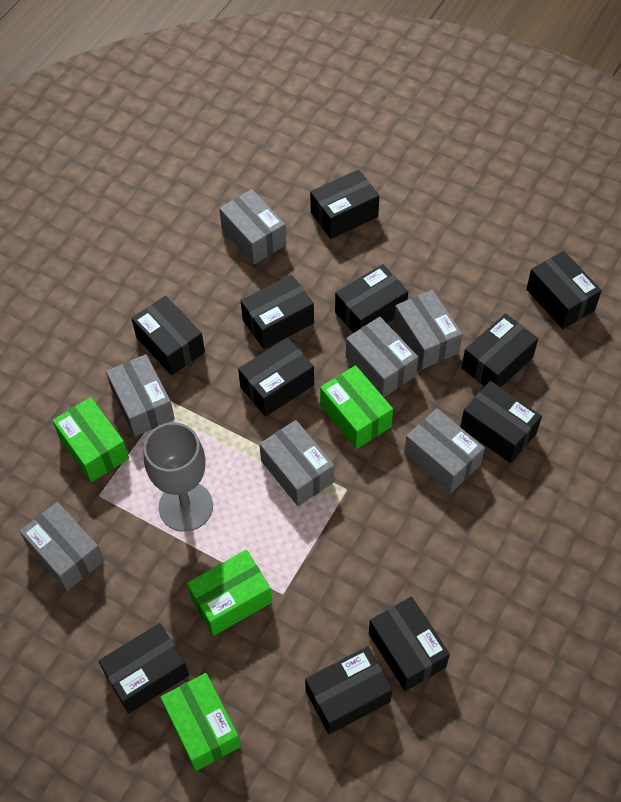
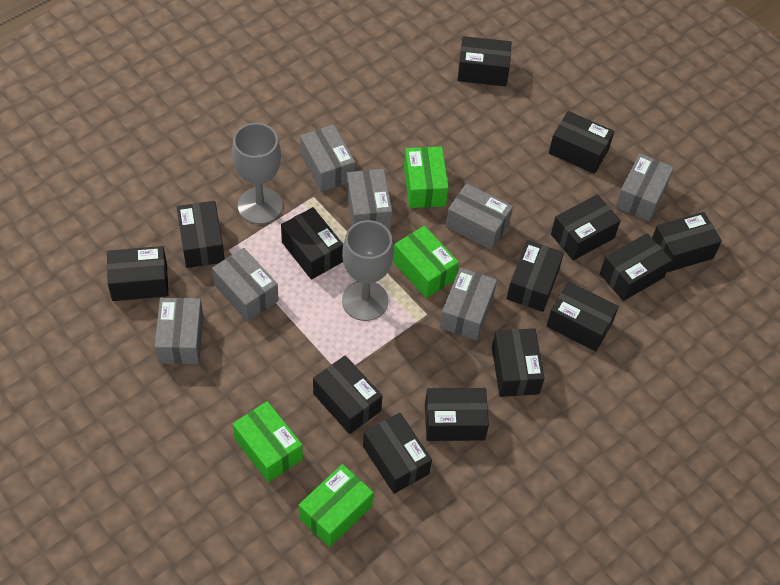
black box: [98,623,189,714] [131,296,205,375] [238,337,314,417] [241,275,314,349] [305,646,393,734] [310,169,379,239] [335,264,408,333] [369,596,450,691] [460,381,542,463] [462,313,538,387] [526,251,602,329] = 11 -> [107,246,168,301] [177,201,225,268] [281,207,343,280] [313,355,382,434] [363,413,432,494] [425,388,489,441] [458,36,512,86] [492,328,544,397] [507,240,564,312] [547,282,619,351] [549,111,614,174] [551,194,621,261] [600,233,672,301] [652,212,722,272] = 14
grey goblet: [144,422,213,532] = 1 -> [232,123,283,224] [342,220,394,321] = 2

